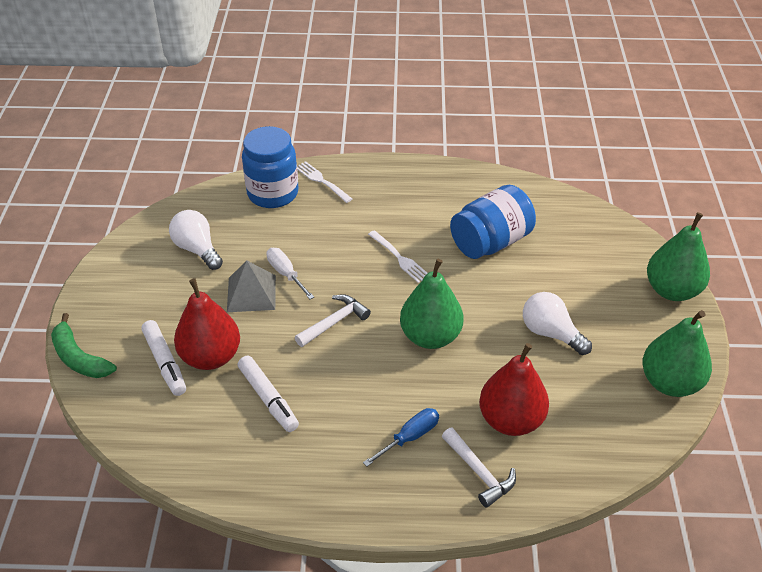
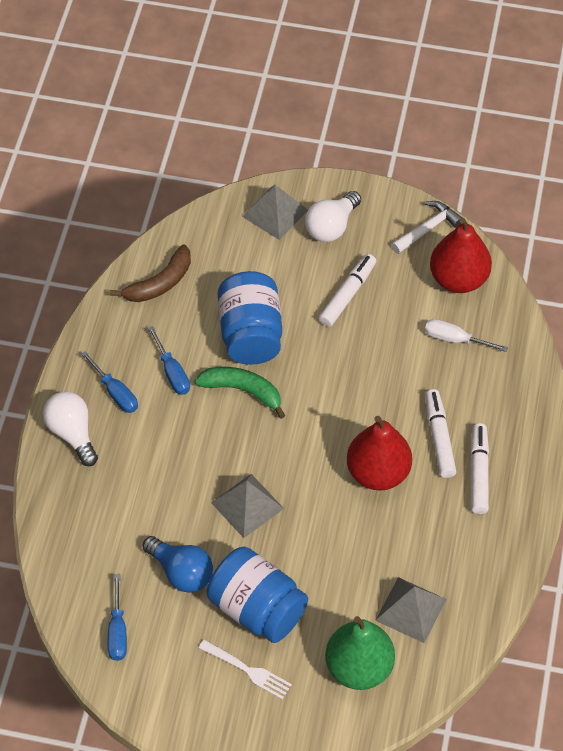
blue light bulb: none = 0 -> [142,536,213,593] = 1
blue screwdriver: [363,408,439,467] = 1 -> [81,351,138,413] [108,574,127,661] [148,326,190,395] = 3
brown banana: none = 0 -> [110,245,191,302] = 1
green pear: [400,259,464,349] [642,310,712,397] [647,212,710,301] = 3 -> [325,616,395,690] = 1
grey pyramid: [227,260,276,312] = 1 -> [211,474,284,538] [242,185,308,240] [375,577,447,643] = 3
white fork: [297,161,352,203] [368,230,428,283] = 2 -> [199,639,292,699] = 1
white hammer: [295,294,371,347] [442,427,516,508] = 2 -> [391,201,462,254] = 1
white marker: [141,320,186,396] [238,356,299,432] = 2 -> [319,254,376,327] [425,389,456,478] [470,423,489,514] = 3

